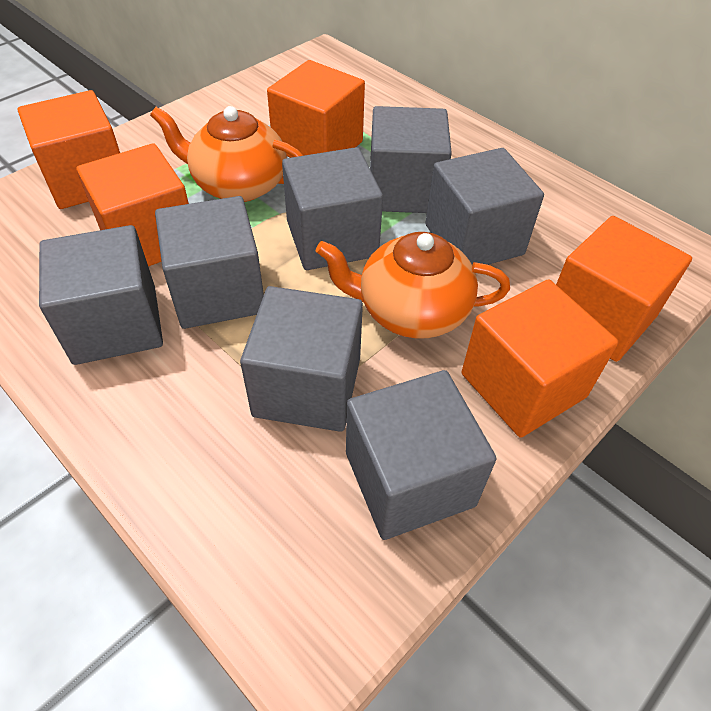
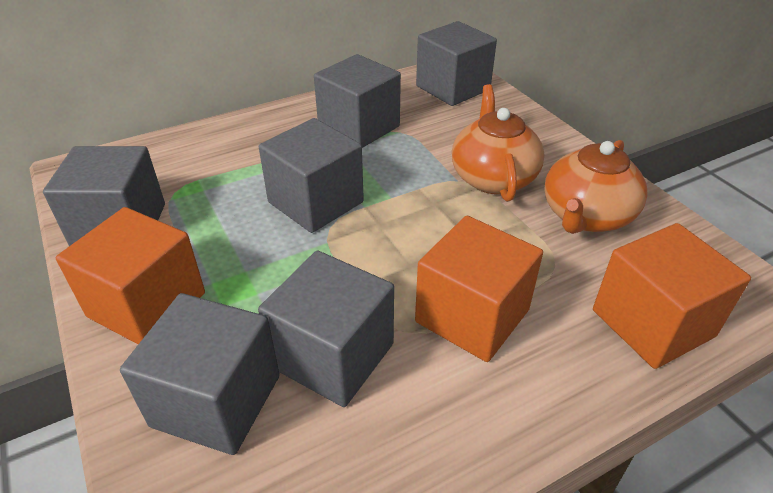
grey cube: [39,225,163,365] [155,196,264,329] [240,286,363,432] [282,147,383,270] [346,370,496,540] [370,106,452,213] [425,148,544,265] = 7 -> [43,146,165,246] [120,293,280,455] [258,251,394,407] [259,118,364,233] [314,54,401,148] [416,21,497,106] = 6
orange cube: [18,90,120,209] [76,143,189,266] [267,60,365,158] [462,279,618,438] [556,216,692,362] = 5 -> [56,207,205,344] [415,216,543,362] [593,223,751,369] = 3

